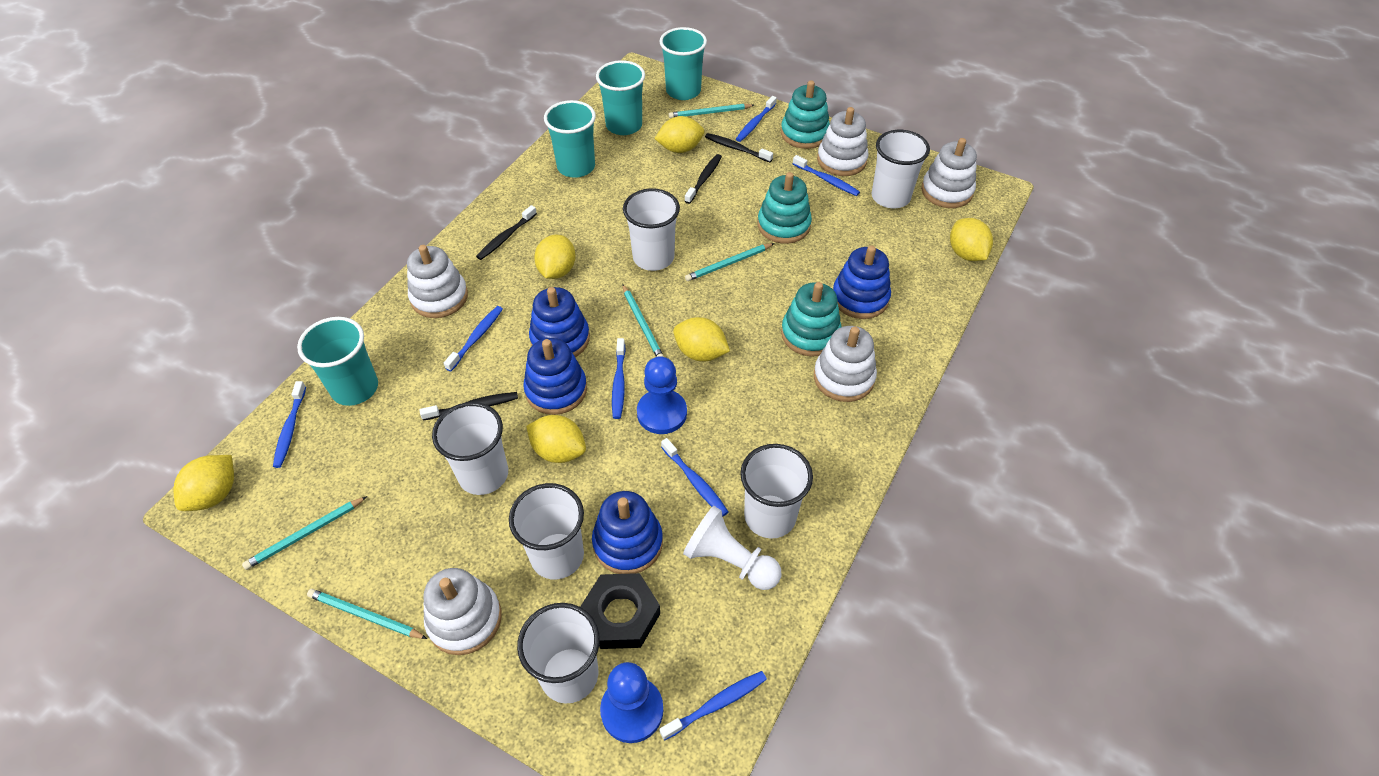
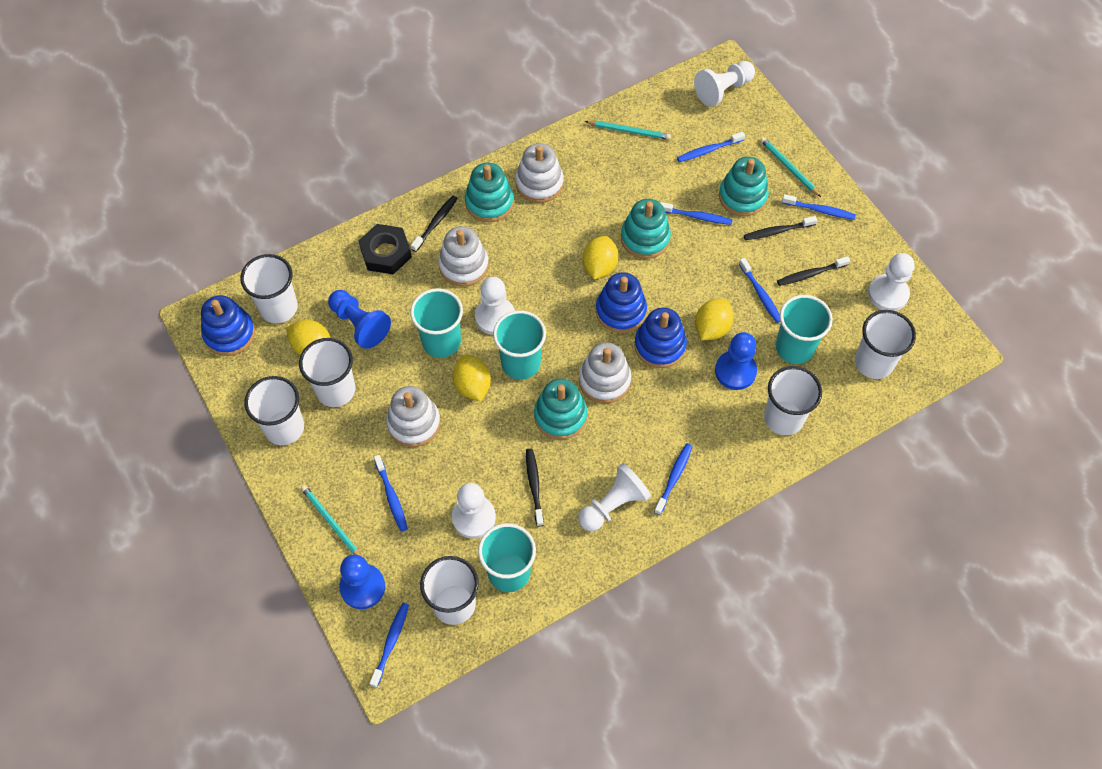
blue pawn: [600,662,663,743] [637,356,687,434] = 2 -> [328,290,391,349] [339,554,385,609] [715,332,757,390] = 3
blue stacking toy: [523,338,587,415] [529,287,590,357] [592,491,663,574] [833,245,891,319] = 4 -> [201,295,255,356] [596,272,647,333] [634,308,687,368] = 3
turquoise pencil: [242,496,367,570] [307,589,427,639] [622,284,664,357] [669,104,754,118] [685,243,774,281] = 5 -> [301,485,361,556] [585,120,671,140] [760,137,821,197] = 3
turquoise stacking toy: [758,172,812,244] [781,81,830,149] [781,282,841,357] = 3 -> [465,163,514,222] [534,378,587,440] [621,199,671,259] [719,157,769,216] = 4
white pawn: [683,506,781,590] = 1 -> [452,483,496,539] [475,277,515,335] [578,463,651,531] [694,61,755,107] [868,253,915,311] = 5
white stacking toy: [407,245,468,318] [423,568,502,655] [814,326,877,402] [817,107,868,176] [921,138,977,208] = 5 -> [386,386,441,447] [438,226,489,287] [515,143,564,203] [579,342,631,403] = 4
yellow lemon: [174,455,234,511] [526,415,586,463] [534,235,576,279] [655,116,704,153] [673,317,730,362] [950,218,993,261] = 6 -> [286,320,331,355] [453,355,491,402] [582,236,618,280] [695,299,734,340] = 4

